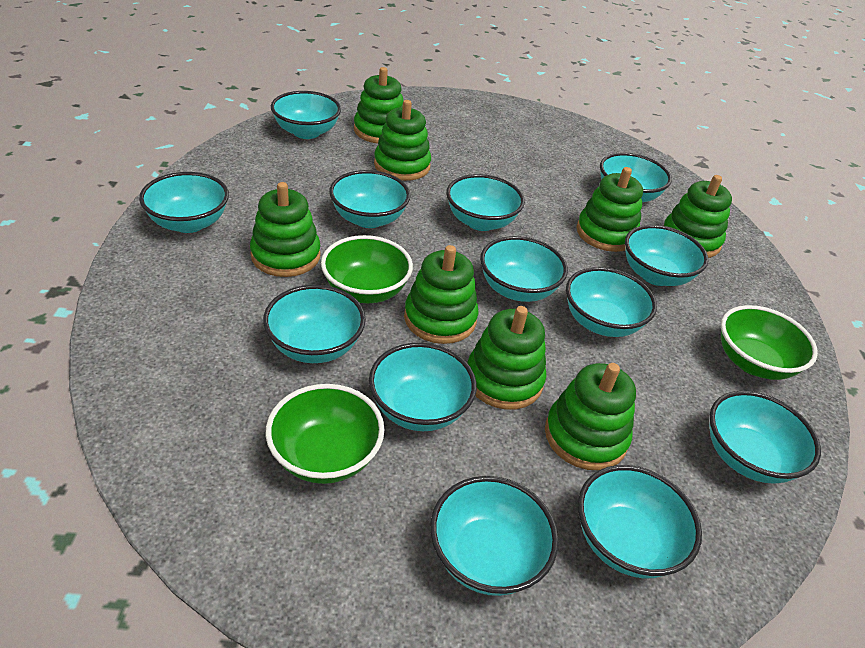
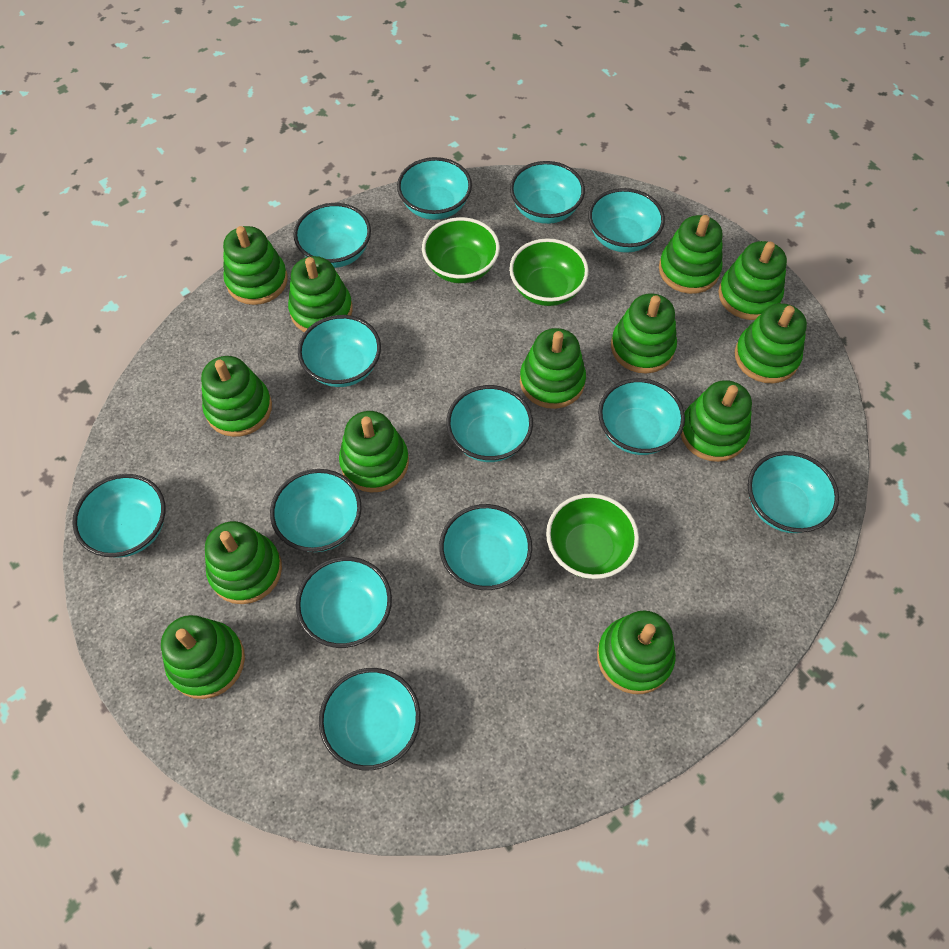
green stacking toy: [250,182,321,277] [354,67,403,144] [374,100,431,181] [404,245,478,344] [467,306,546,410] [545,363,636,470] [576,167,643,252] [663,175,732,258] = 8 -> [161,615,245,699] [201,356,272,437] [205,521,282,604] [223,226,288,305] [288,256,353,332] [339,411,409,492] [520,328,586,409] [597,610,676,694] [611,293,677,373] [659,215,723,294] [681,380,752,462] [718,241,787,320] [735,303,807,383] = 13

